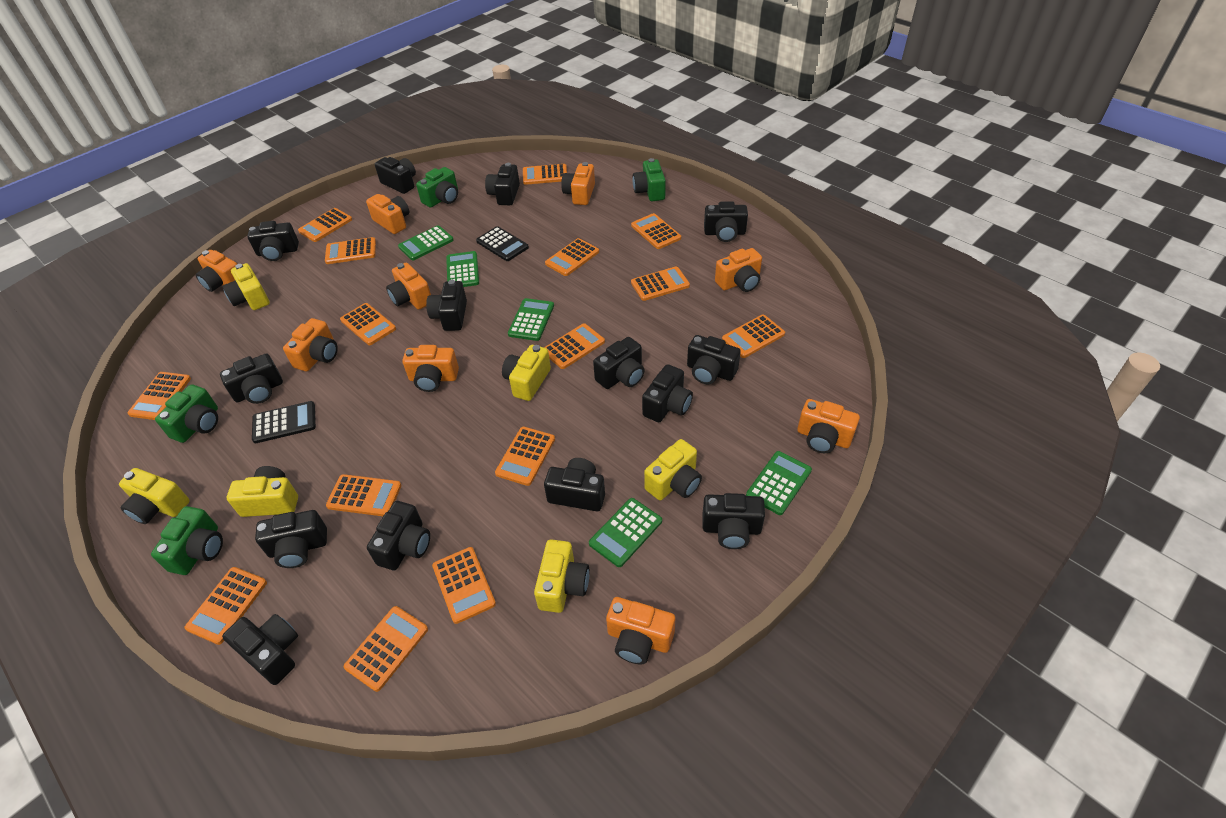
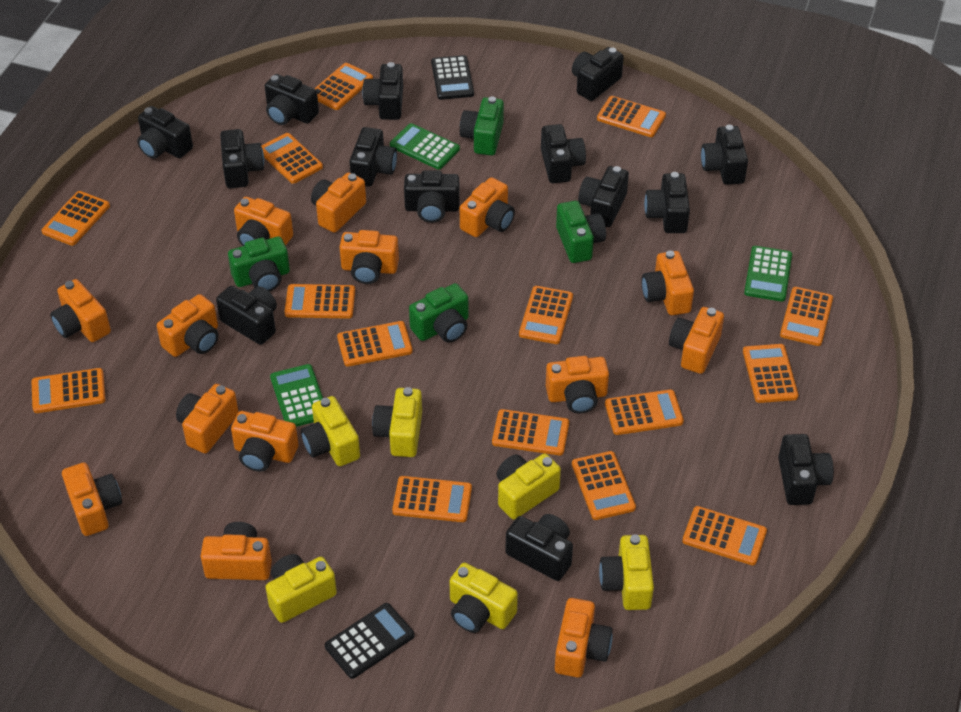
green calculator: [398,225,454,260] [446,251,479,287] [508,298,554,341] [589,498,662,567] [746,451,812,515] = 5 -> [270,364,323,427] [390,123,460,169] [744,246,792,301] = 3
orange camera: [196,250,237,292] [283,318,338,372] [366,194,409,234] [386,263,431,310] [402,345,459,392] [561,162,595,205] [606,597,675,664] [715,248,762,292] [797,399,860,453] = 9 -> [50,279,111,342] [62,462,122,536] [157,294,219,357] [176,384,239,453] [201,522,272,580] [231,411,298,472] [234,197,293,246] [311,172,366,233] [340,230,399,284] [460,177,515,237] [546,356,609,413] [555,598,613,678] [641,251,694,315] [669,307,724,374] = 14

